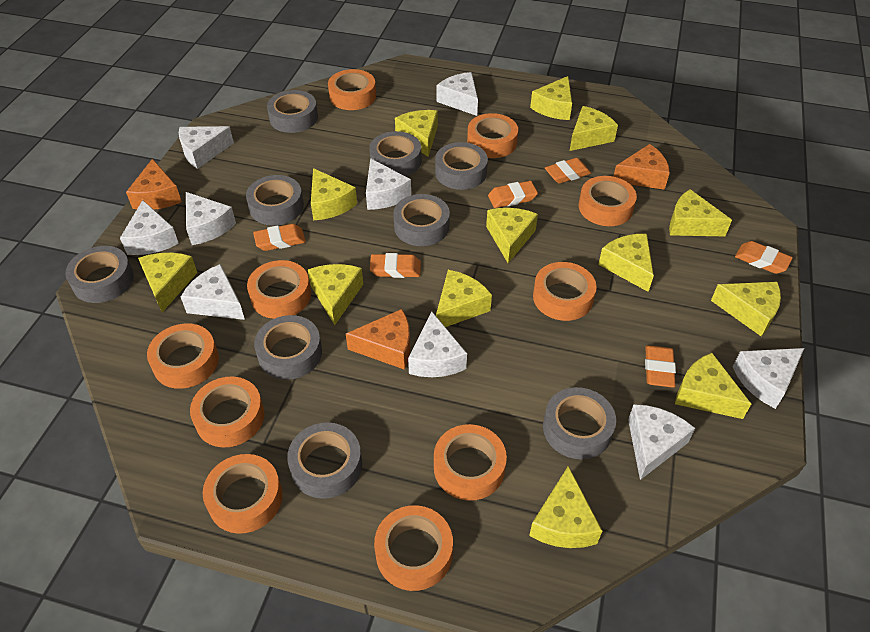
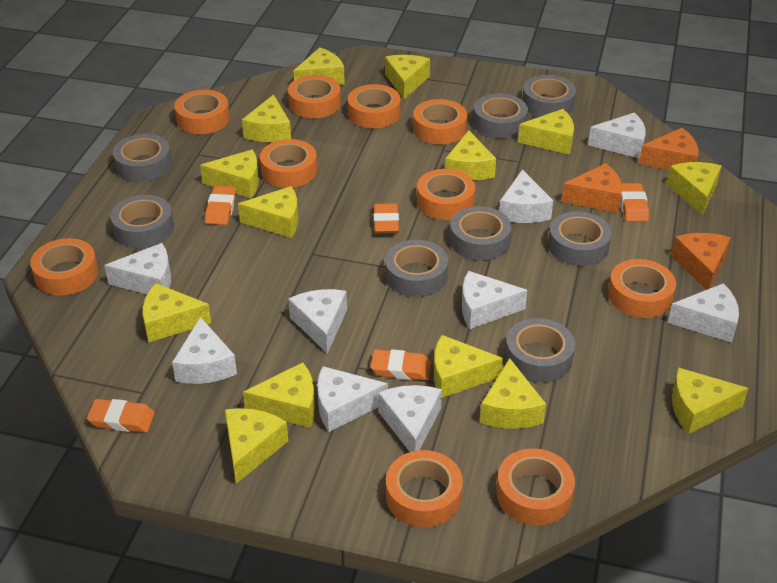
grey tape: [65,246,134,303] [246,175,304,225] [254,315,322,380] [267,90,318,133] [287,422,362,499] [369,131,421,176] [393,194,450,246] [435,142,488,190] [543,387,616,459] = 9 -> [111,195,174,248] [113,134,172,182] [385,240,448,297] [450,206,512,261] [473,94,528,139] [505,318,575,382] [522,75,576,117] [548,211,612,266] = 8
orange eraser: [253,224,306,251] [370,253,421,278] [488,181,538,208] [545,158,591,184] [645,345,676,388] [735,241,793,274] = 6 -> [87,399,155,432] [205,186,236,225] [370,349,431,380] [373,203,399,234] [621,183,649,222] = 5
yellow cheese: [138,253,197,312] [308,264,363,325] [311,168,357,220] [395,110,438,157] [436,270,492,327] [486,208,538,263] [529,466,602,548] [530,76,572,120] [570,106,618,151] [598,234,654,292] [669,189,732,236] [675,353,751,419] [711,282,781,336] = 13 -> [143,283,211,342] [200,150,259,198] [225,408,288,484] [238,186,298,238] [242,95,291,142] [243,363,315,428] [294,47,345,85] [385,55,430,99] [434,335,503,398] [445,130,496,181] [480,358,546,429] [518,109,574,155] [667,162,722,216] [672,367,748,434] = 14

